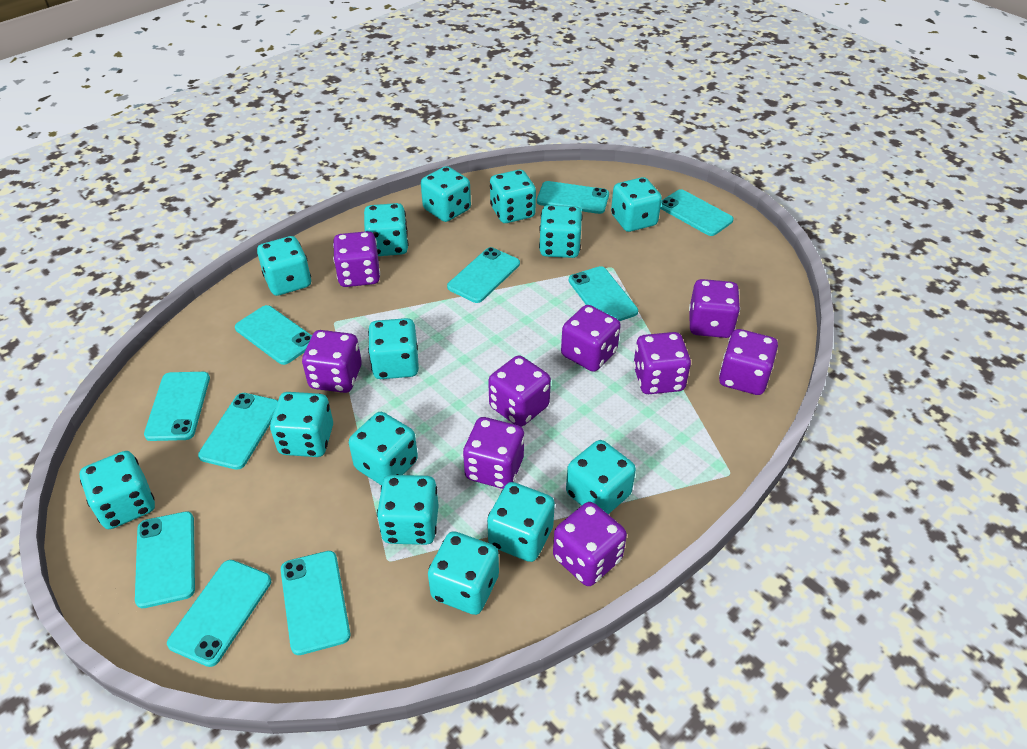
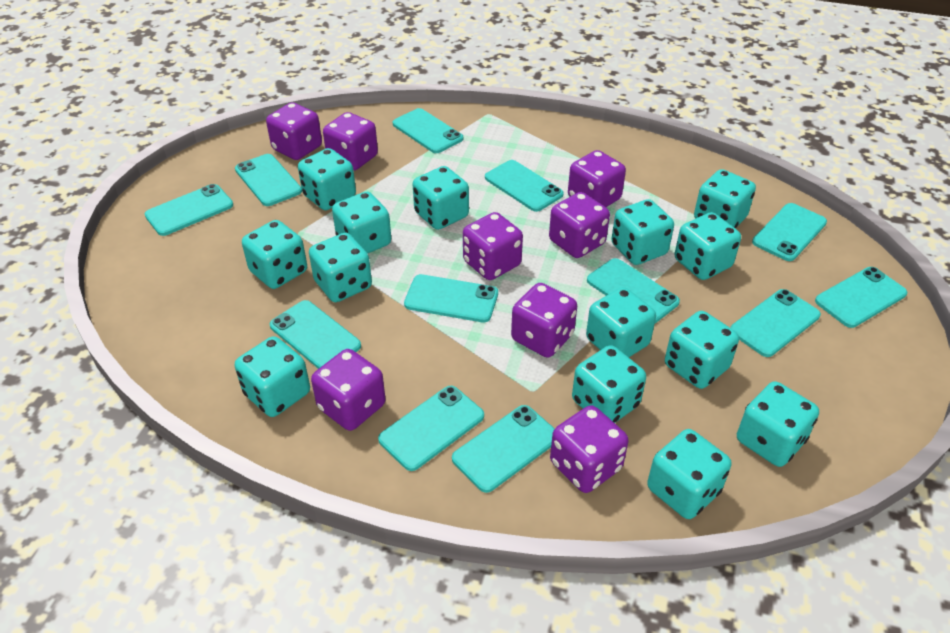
purple dice: [302,330,362,393] [333,231,380,287] [463,417,525,489] [488,355,551,427] [553,502,627,586] [561,305,621,372] [633,332,691,394] [689,279,740,338] [719,329,778,395] = 9 -> [266,102,322,160] [311,349,386,431] [323,112,378,171] [463,212,523,280] [511,283,577,358] [549,192,610,258] [550,405,629,493] [568,150,626,207] = 8
turquoise phone: [135,511,195,608] [144,372,210,441] [167,560,271,667] [198,393,278,470] [235,305,312,365] [281,551,350,655] [447,247,520,303] [537,181,609,214] [569,266,638,321] [660,189,733,236] = 10 -> [145,184,233,236] [235,154,302,206] [270,300,361,369] [378,386,484,471] [393,108,463,153] [404,274,498,322] [452,405,555,493] [485,160,564,212] [587,258,680,323] [730,289,821,357] [752,203,827,261] [815,267,907,328] = 12

